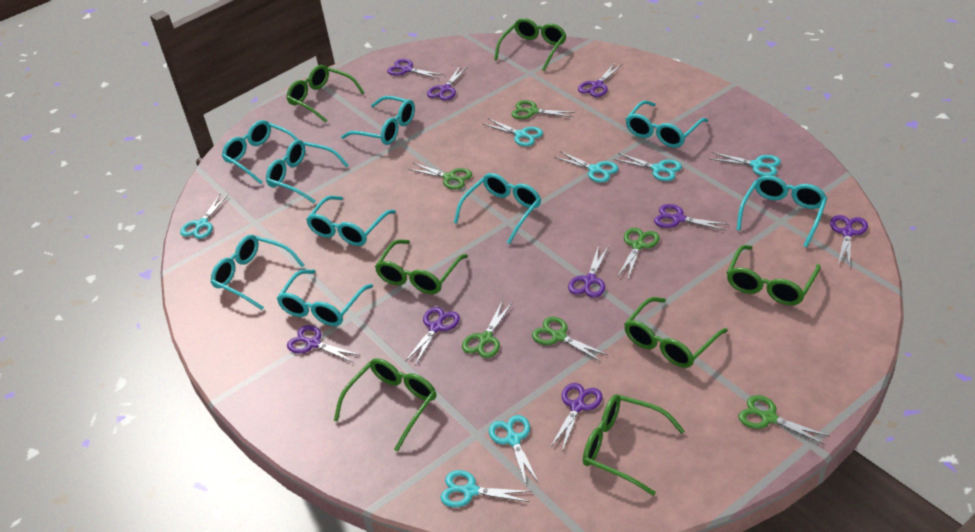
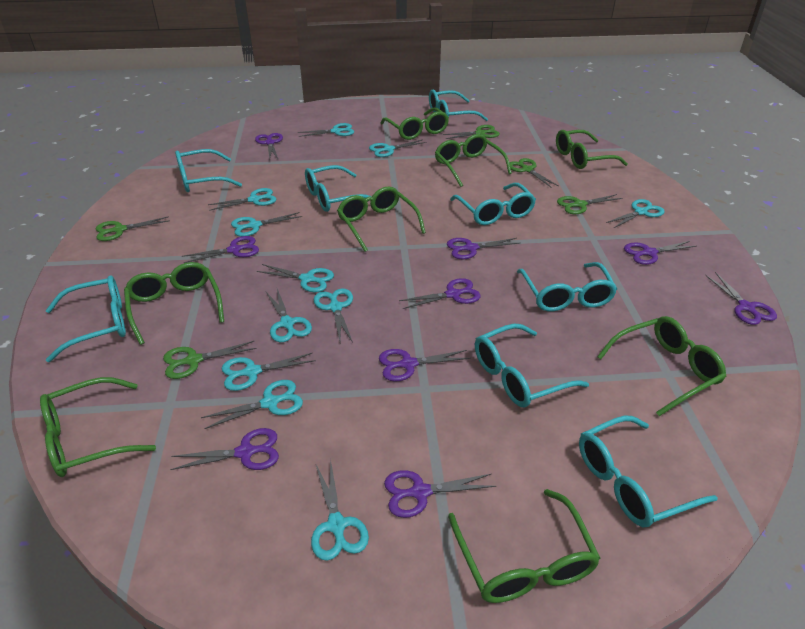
green glasses: [286,65,365,123] [334,358,436,452] [375,240,468,294] [494,18,566,71] [583,394,685,496] [624,297,728,368] [727,245,821,305] = 7 -> [40,377,156,477] [124,262,224,345] [337,186,426,252] [380,107,449,140] [435,134,512,187] [448,489,600,603] [556,130,628,169] [597,316,727,416] = 8
green scissors: [408,163,472,190] [462,300,513,358] [512,100,576,119] [532,317,608,362] [618,228,660,279] [739,395,830,445] = 6 -> [96,216,170,241] [163,341,257,379] [443,125,500,139] [509,158,558,188] [557,194,623,214] = 5
turquoise glasses: [211,235,304,310] [222,120,306,184] [266,140,349,203] [276,270,373,326] [306,196,396,246] [341,96,415,145] [454,173,541,244] [626,100,708,148] [737,175,827,247] = 9 -> [46,275,126,362] [175,149,242,192] [305,165,372,212] [429,90,488,121] [450,183,536,225] [475,324,589,407] [517,262,617,311] [579,416,718,527] = 8
turquoise scissors: [180,195,228,239] [441,470,532,508] [483,119,543,146] [489,415,539,487] [554,151,619,183] [614,153,682,181] [710,152,781,176] = 7 -> [201,380,303,429] [208,188,276,211] [221,353,316,391] [231,212,302,237] [257,264,334,292] [266,289,312,342] [298,123,354,137] [311,459,369,561] [314,289,353,343] [369,139,426,157] [606,199,665,229] = 11

